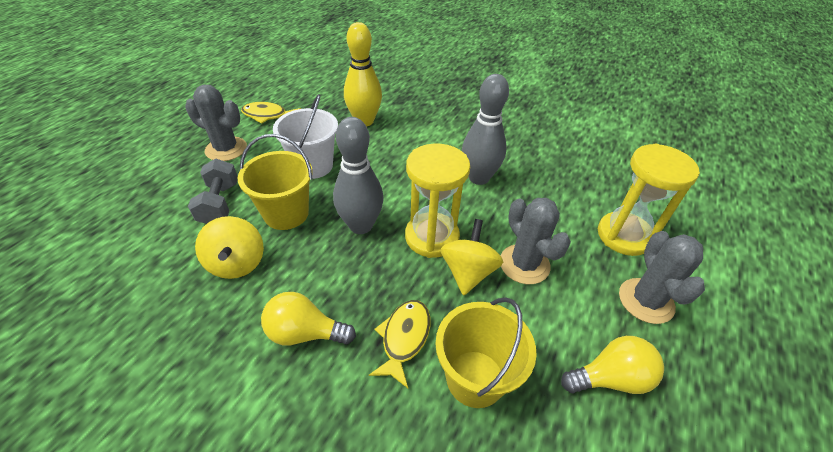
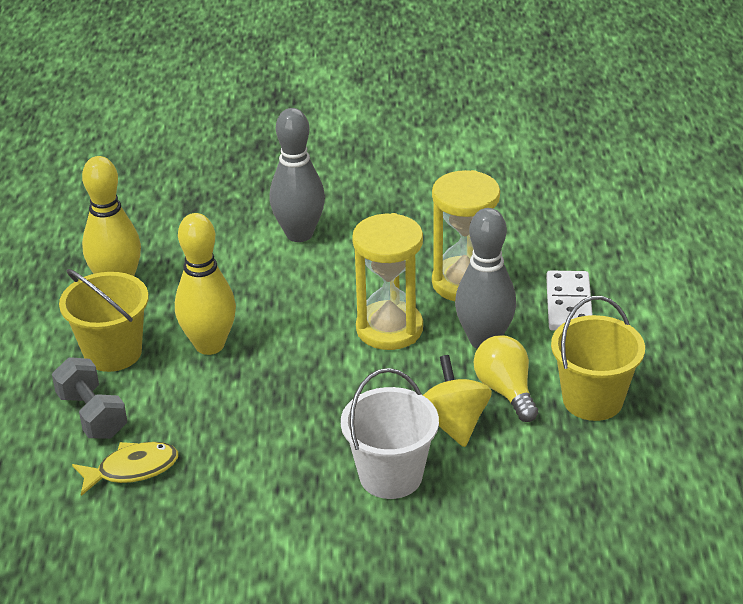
grey cactus: [185,85,247,161] [500,198,571,284] [619,231,705,324] = 3 -> none = 0
white domino: none = 0 -> [546,270,592,331] = 1
yellow bowling pin: [344,22,382,126] = 1 -> [82,156,141,276] [175,213,236,355] = 2
yellow fish: [241,102,301,124] [369,300,431,388] = 2 -> [72,442,178,496] = 1
yellow light bulb: [261,292,356,346] [561,336,664,394] = 2 -> [474,336,538,422] = 1
yellow spinning top: [195,216,264,279] [441,219,503,296] = 2 -> [423,355,492,447] = 1

